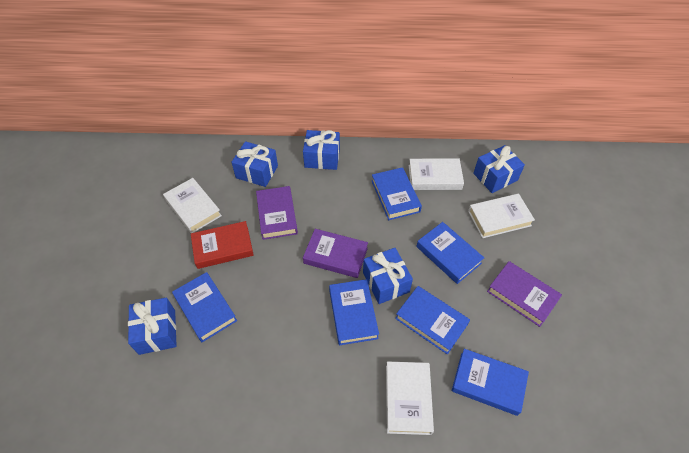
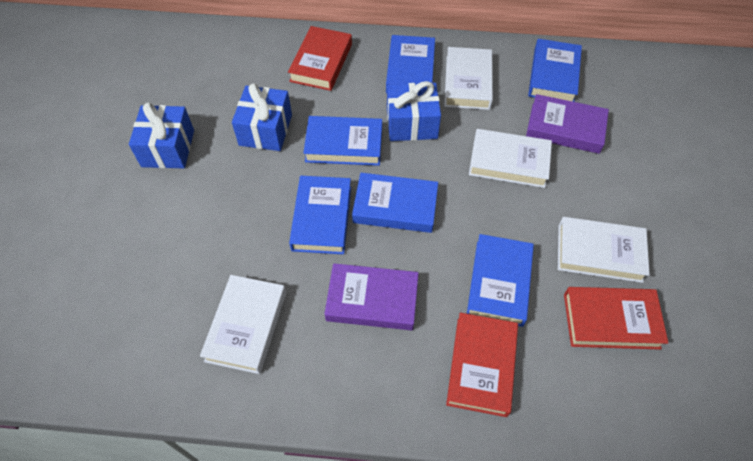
blue gift: [128,297,177,355] [231,141,278,187] [303,130,340,170] [363,248,413,304] [473,145,525,193] = 5 -> [129,102,194,168] [232,83,292,151] [387,81,441,141] = 3
purple book: [256,186,298,240] [303,229,368,278] [487,261,562,327] = 3 -> [324,263,419,330] [526,94,609,154] = 2
red book: [191,221,254,269] = 1 -> [288,26,352,91] [446,313,518,417] [564,287,668,350] = 3

